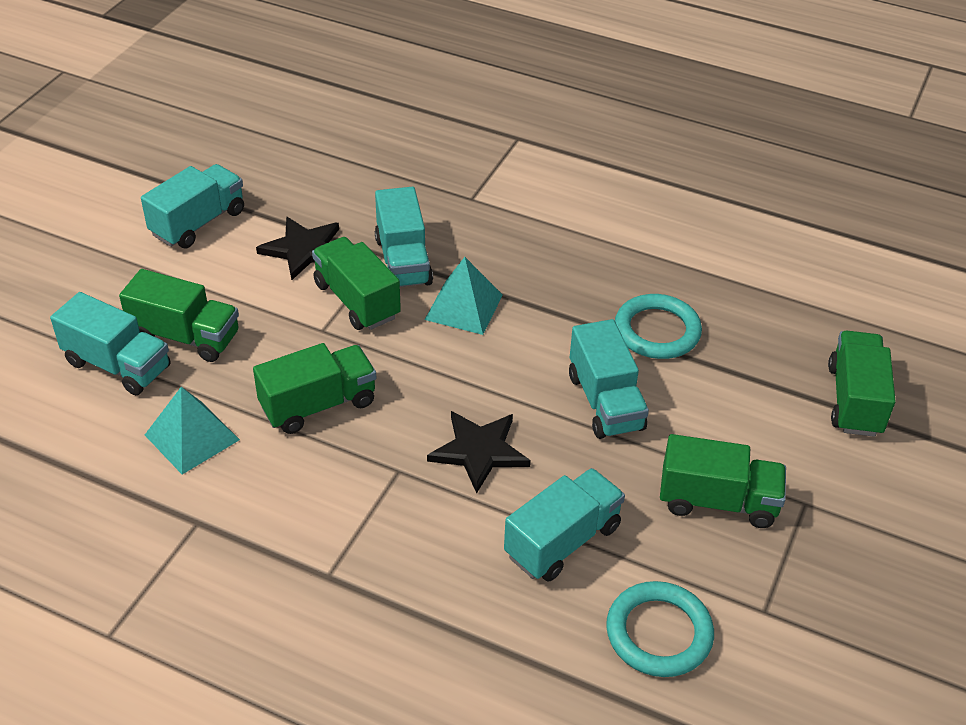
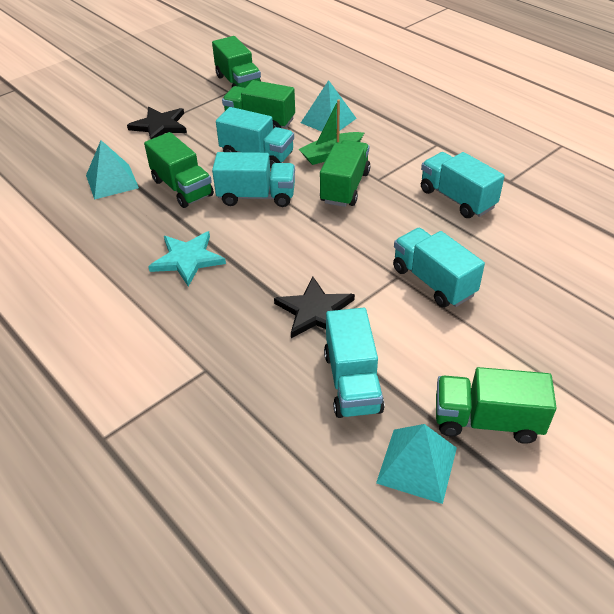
green boat: none = 0 -> [299,99,364,165] = 1
turquoise pyramid: [145,387,240,475] [425,257,503,335] = 2 -> [86,140,139,200] [301,80,357,132] [376,424,457,504] = 3
turquoise ring: [606,581,714,677] [615,294,702,359] = 2 -> none = 0
turquoise star: none = 0 -> [148,231,226,287] = 1

